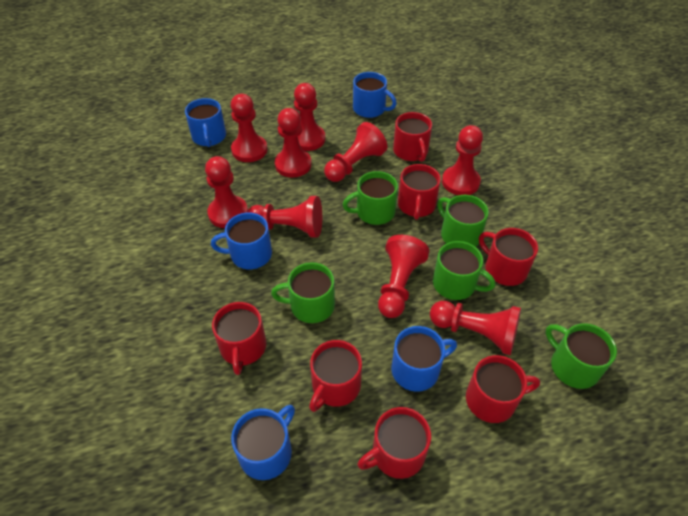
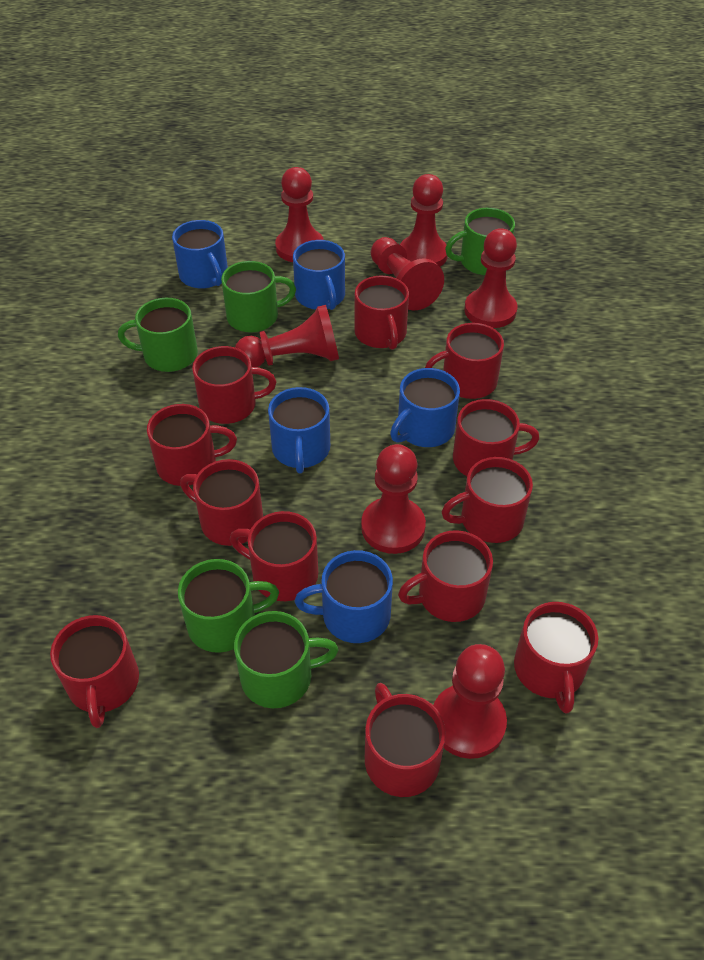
red mug: [212,302,266,375] [309,340,362,412] [358,407,431,479] [393,112,432,162] [398,164,441,220] [466,355,540,423] [479,228,538,286] = 7 -> [50,615,139,728] [147,404,237,486] [180,459,263,546] [192,346,276,424] [230,511,318,601] [355,276,409,350] [365,683,446,797] [398,530,493,622] [425,323,504,399] [442,457,533,543] [453,399,539,476] [514,602,598,714] = 12
red pawn: [205,156,248,228] [231,94,268,162] [247,196,322,237] [275,108,312,177] [294,83,325,151] [324,122,387,182] [378,235,429,318] [430,301,521,355] [442,125,483,195] = 9 -> [235,305,339,367] [275,167,324,262] [361,444,426,554] [371,237,444,310] [400,174,448,267] [433,644,507,759] [464,228,517,328] = 7

